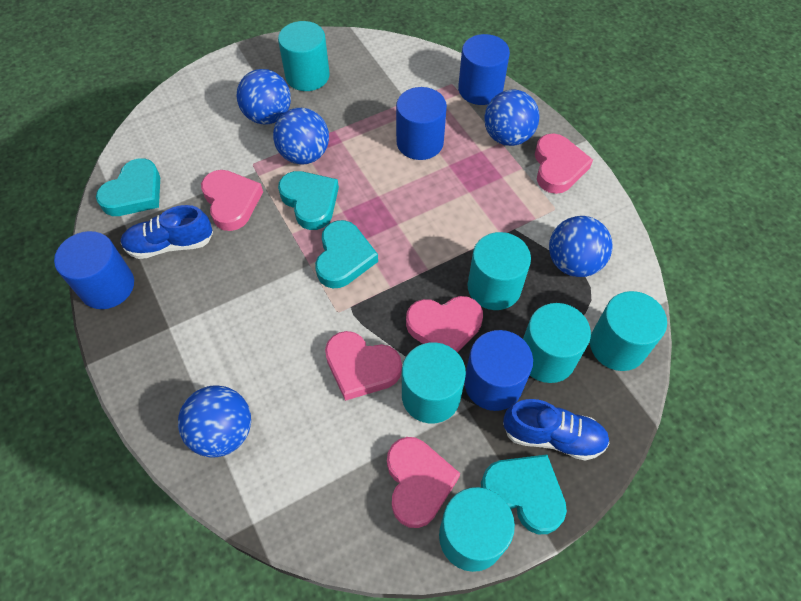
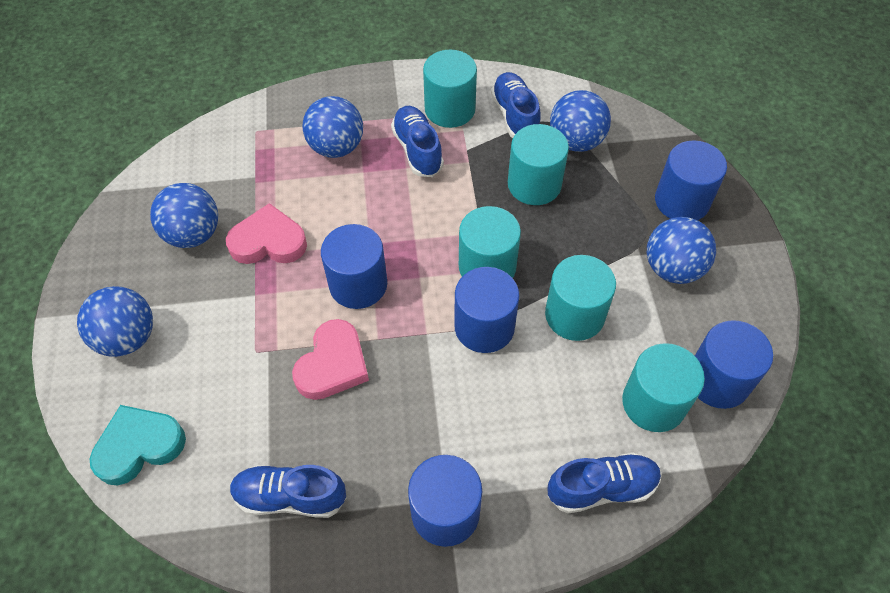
blue cylinder: [54,231,134,309] [396,87,447,160] [458,34,510,105] [464,330,533,411] = 4 -> [321,224,387,309] [408,455,482,547] [454,267,519,353] [655,140,727,220] [695,320,773,409] = 5
blue shoe: [120,205,213,259] [503,399,610,461] = 2 -> [230,465,346,518] [391,106,444,177] [491,72,540,138] [548,453,662,513] = 4
pink heart: [201,170,263,231] [325,331,402,401] [387,437,460,528] [406,296,483,353] [535,133,593,194] = 5 -> [226,203,307,264] [292,319,369,400] = 2
turquoise cylinder: [278,21,329,91] [402,342,466,424] [439,487,515,572] [468,232,531,310] [523,303,591,383] [590,291,667,371] = 6 -> [423,50,477,128] [459,206,521,278] [508,124,569,205] [545,255,616,341] [622,343,705,432] = 5
turquoise heart: [96,158,160,216] [278,171,339,230] [315,220,378,288] [481,455,567,534] = 4 -> [90,405,186,486] = 1

